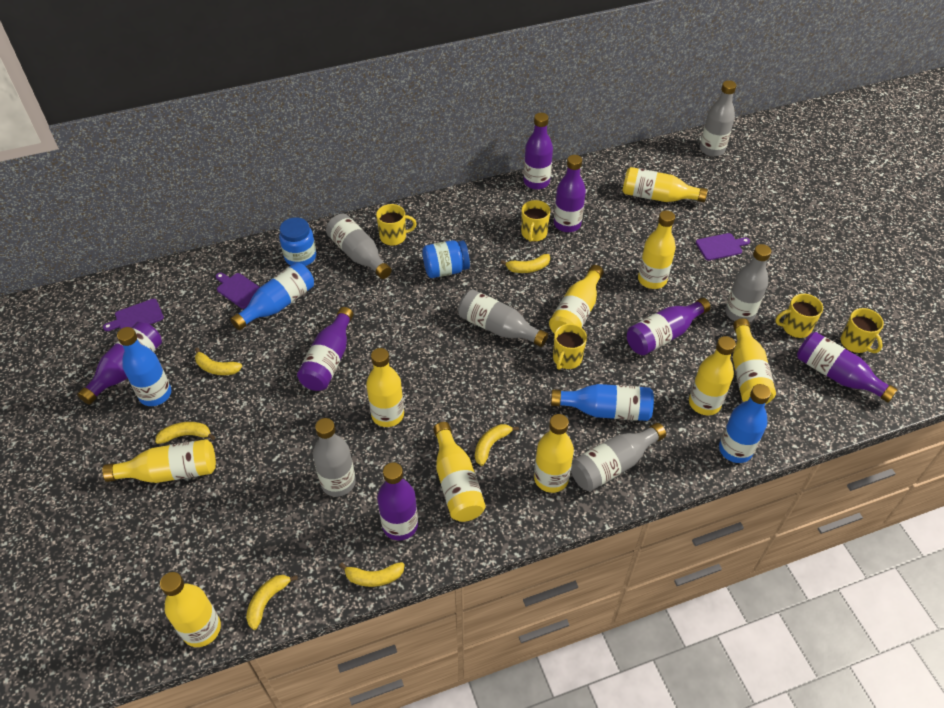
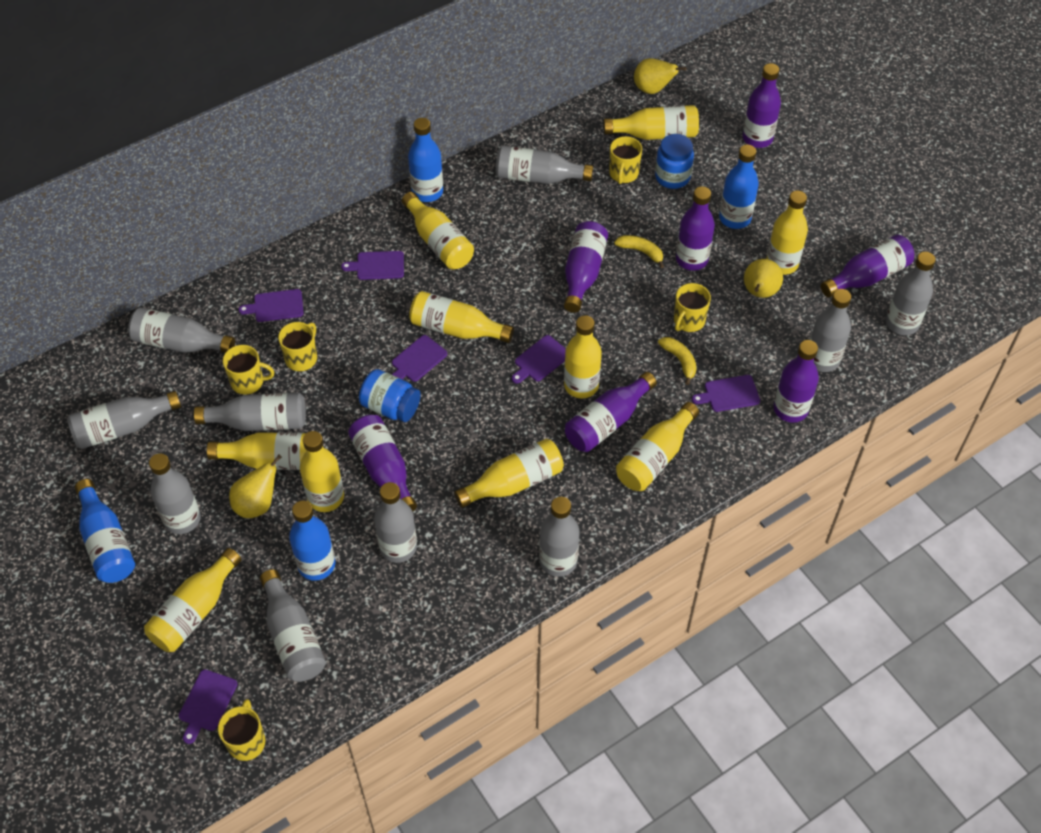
grey bottle: [313,418,356,497] [326,214,392,279] [458,289,548,347] [571,423,666,491] [700,80,737,157] [725,244,771,322] = 6 -> [67,391,181,449] [128,307,235,353] [149,453,201,534] [194,393,306,431] [260,569,326,682] [374,482,417,563] [496,146,593,184] [539,497,580,577] [810,289,851,372] [886,252,936,335] = 10
purple cutting board: [103,299,164,331] [216,273,260,309] [696,233,750,261] = 3 -> [179,669,238,744] [238,289,304,322] [341,251,404,280] [392,335,447,382] [512,335,566,384] [692,375,760,412] = 6
yellow banana: [155,422,215,444] [195,347,242,375] [246,575,298,630] [339,562,405,587] [475,424,519,466] [501,254,550,273] = 6 -> [614,235,664,268] [658,337,697,385] = 2
yellow pear: none = 0 -> [229,454,282,518] [634,58,687,94] [744,259,783,298] = 3

